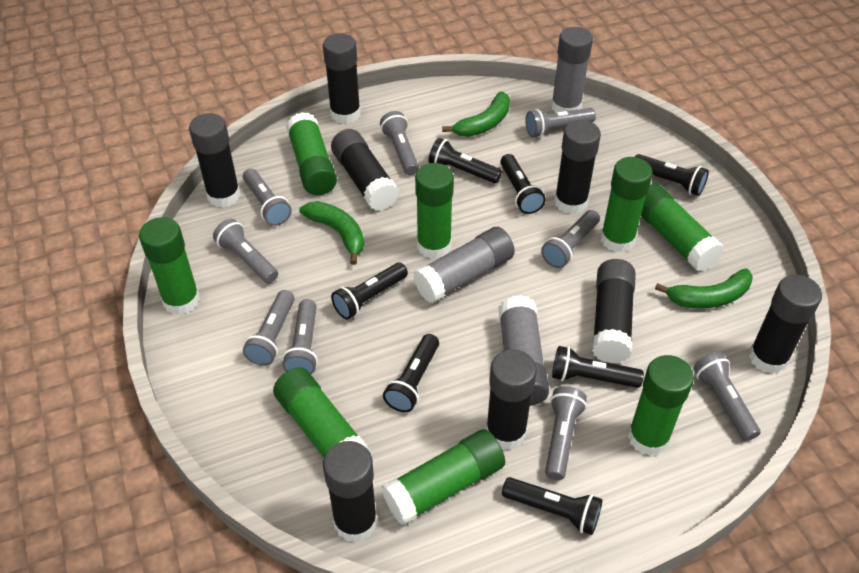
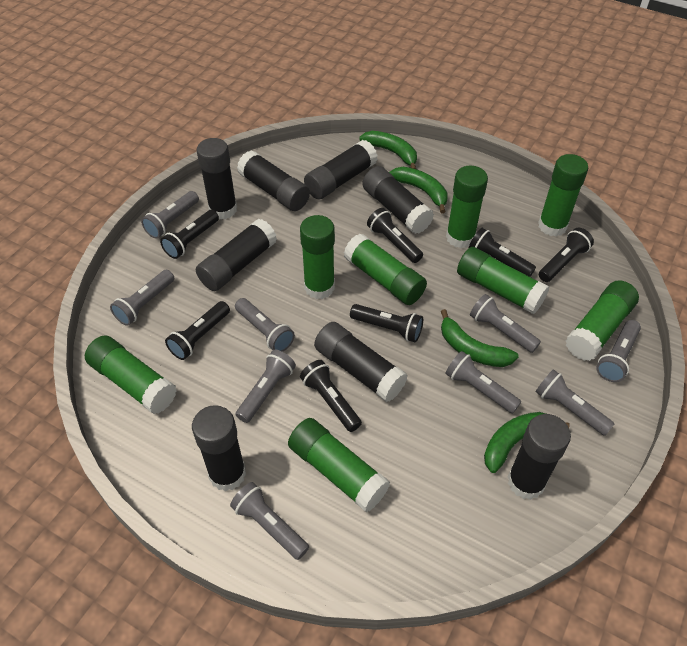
green banana: [299,201,364,265] [442,92,510,137] [655,268,753,309] = 3 -> [359,131,417,169] [389,167,447,213] [441,309,519,367] [484,412,570,473] = 4
grey glue stick: [413,227,515,303] [499,296,549,406] [551,27,593,113] = 3 -> none = 0

